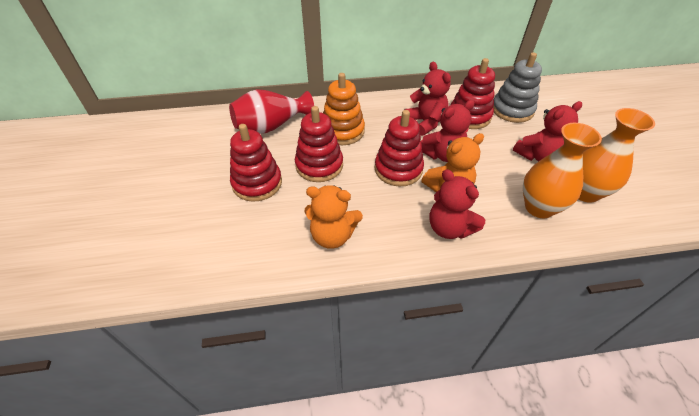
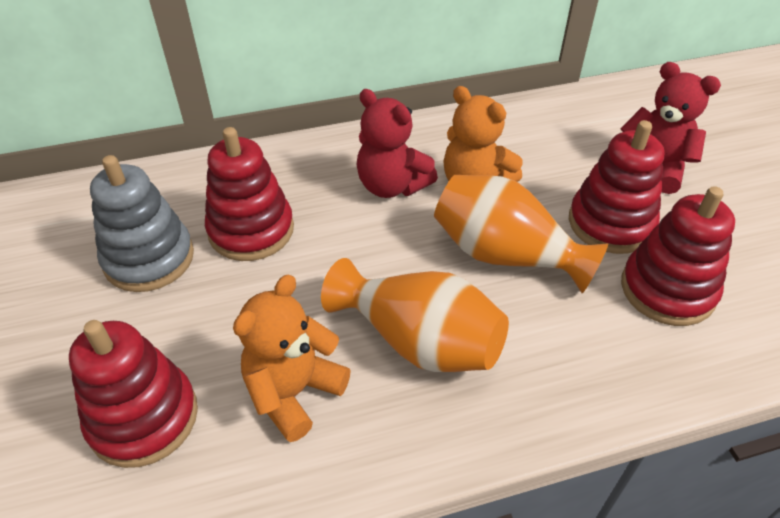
orange stacking toy: [323,73,365,145] = 1 -> none = 0
red teddy bear: [404,62,451,136] [421,100,475,162] [429,169,485,239] [513,101,582,161] = 4 -> [357,89,438,198] [620,62,721,194] = 2
red vase: [229,89,314,134] = 1 -> none = 0

